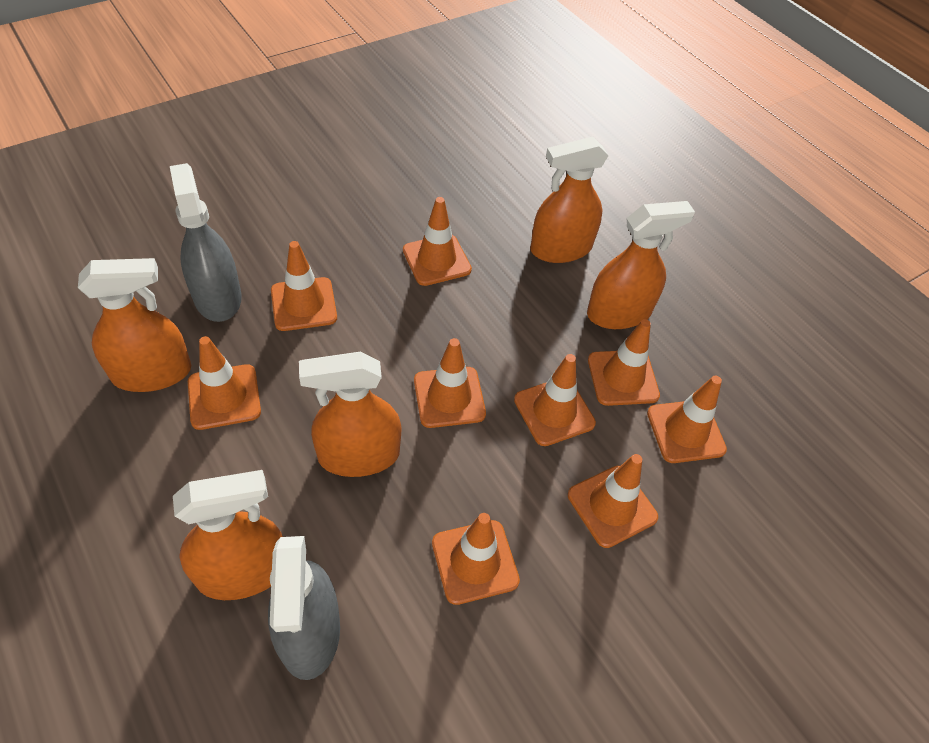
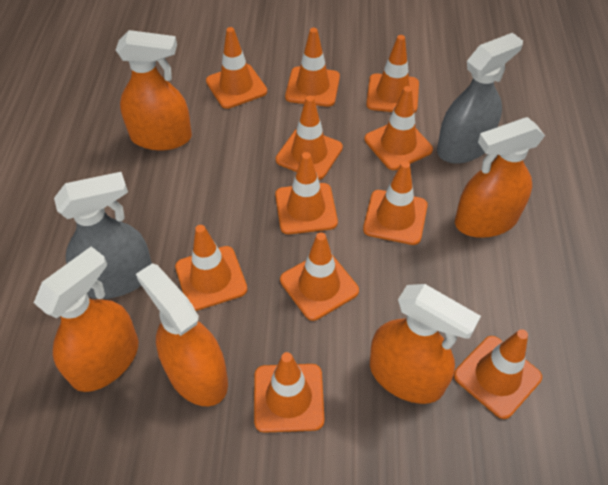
orange traffic cone: [188,336,261,430] [271,241,337,331] [403,197,472,286] [414,338,486,428] [432,513,520,605] [514,354,596,446] [568,454,658,548] [588,319,660,406] [647,376,727,463] = 9 -> [175,225,247,311] [206,27,267,109] [254,352,325,433] [275,152,338,234] [276,96,343,180] [280,232,359,321] [285,28,340,107] [363,161,428,245] [365,86,433,170] [366,35,419,113] [454,329,542,419] = 11

